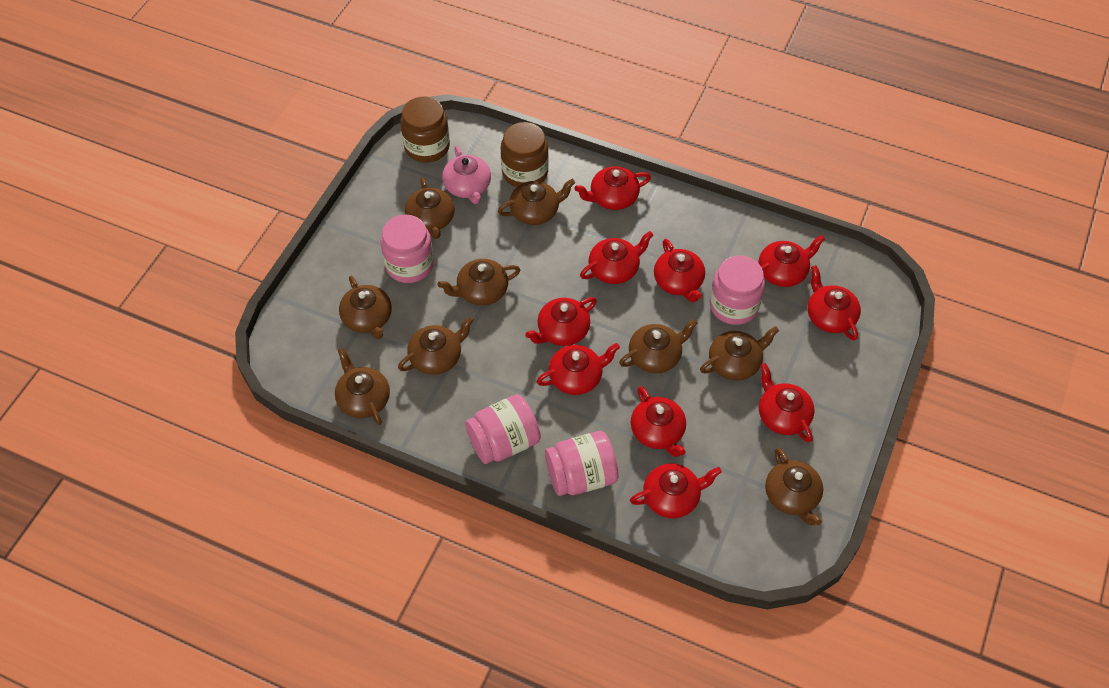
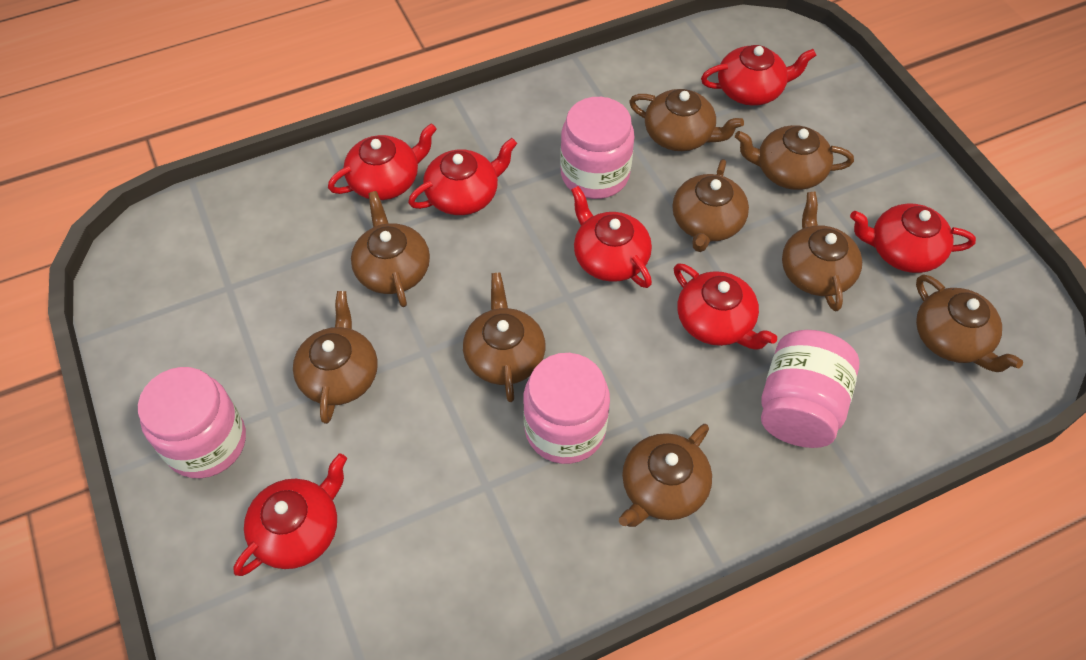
brown jar: [400,97,450,163] [501,122,549,187] = 2 -> none = 0
pink teapot: [442,145,491,204] = 1 -> none = 0
red teapot: [525,297,597,346] [537,343,620,395] [574,166,651,210] [580,231,653,284] [630,463,722,518] [631,386,686,457] [654,239,705,302] [759,235,825,287] [759,363,815,443] [808,265,861,340] = 10 -> [234,453,347,576] [328,123,437,200] [408,138,517,215] [571,186,652,288] [674,263,777,349] [701,45,817,106] [850,204,976,273] = 7

